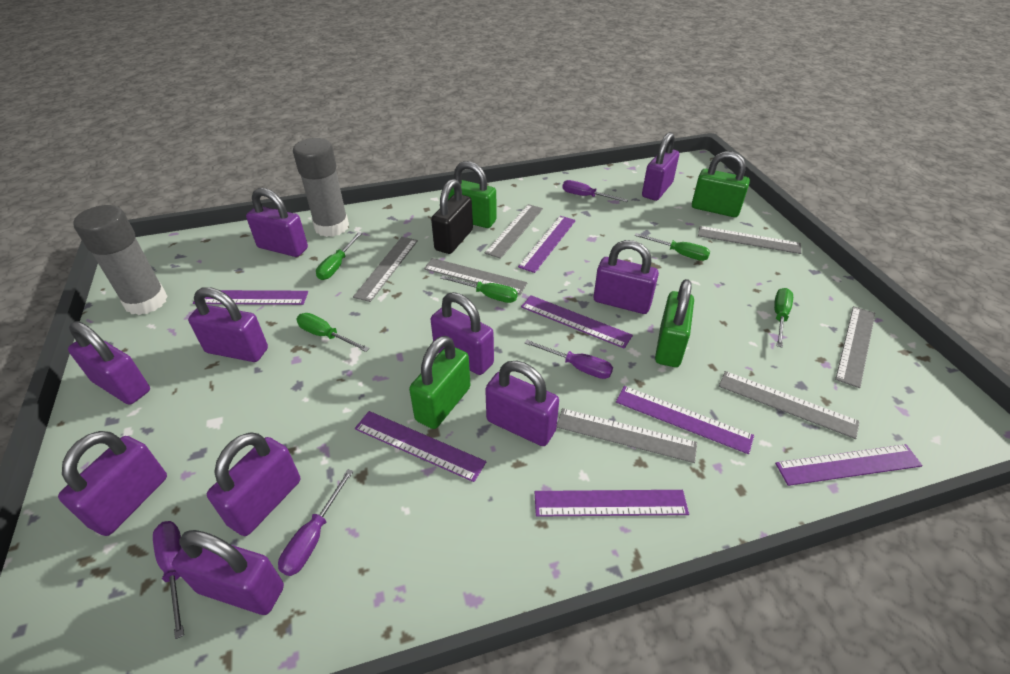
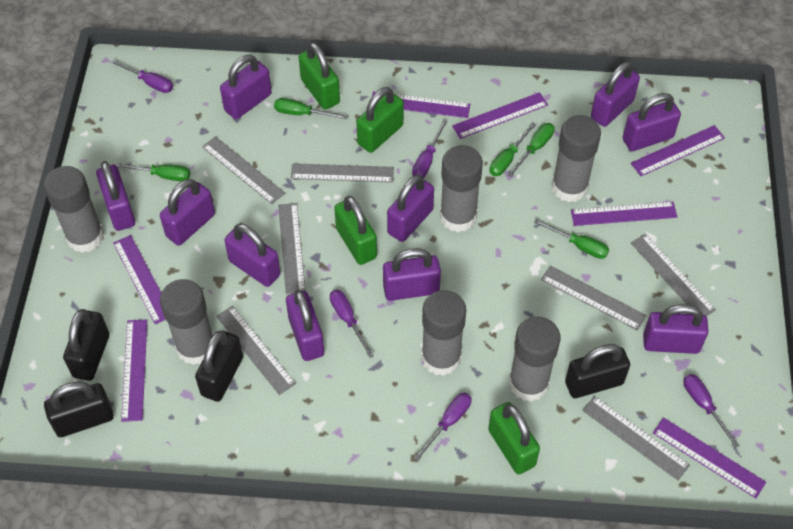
black padlock: [431,179,473,254] = 1 -> [44,382,114,437] [63,309,109,381] [195,330,243,402] [565,344,630,398] = 4
grey glue stick: [73,205,168,315] [293,138,349,237] = 2 -> [44,166,104,253] [160,279,213,365] [422,290,466,376] [440,145,483,232] [509,317,561,402] [551,115,601,202] = 6
purple screwdriver: [153,521,184,639] [278,469,354,576] [525,340,613,379] [562,180,628,202] = 4 -> [110,59,173,93] [330,290,374,358] [412,120,447,178] [414,392,472,461] [684,374,740,448] = 5

